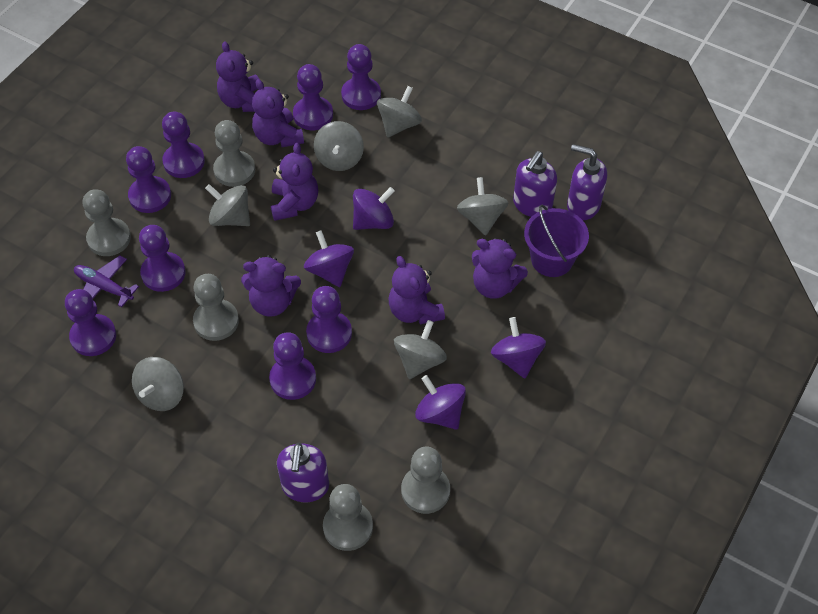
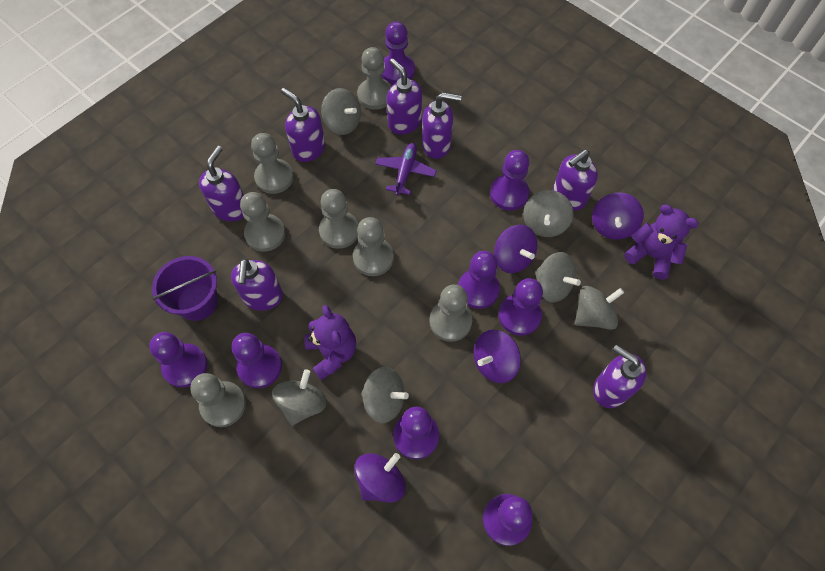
grey pawn: [83,189,131,256] [193,274,239,341] [213,120,255,187] [323,484,373,551] [401,447,450,514] = 5 -> [190,373,246,427] [240,192,285,252] [251,133,294,194] [319,189,358,249] [353,217,394,276] [357,47,392,110] [429,284,472,342] = 7
purple soap dispenser: [277,443,329,502] [513,151,557,217] [567,144,607,220] = 3 -> [199,146,244,221] [231,258,283,311] [281,88,325,162] [387,58,422,135] [422,92,462,159] [553,150,598,211] [593,345,647,408] = 7
purple teddy bear: [216,41,259,112] [241,255,301,317] [252,79,304,147] [271,143,318,221] [389,256,445,324] [472,238,528,299] = 6 -> [304,305,356,380] [624,205,699,279] = 2

